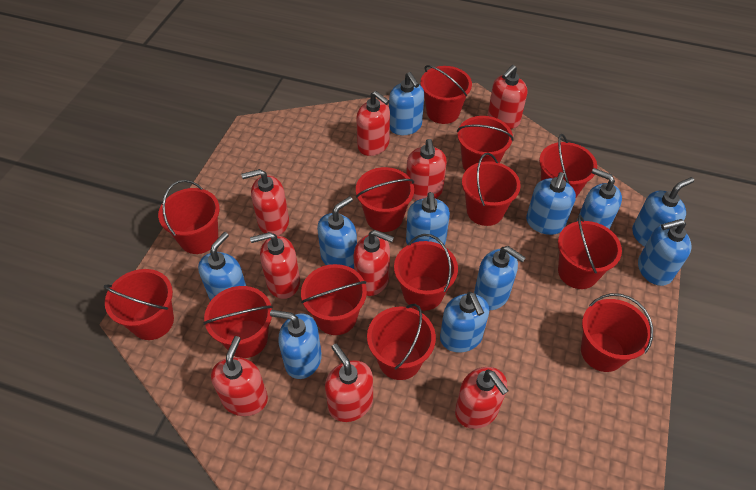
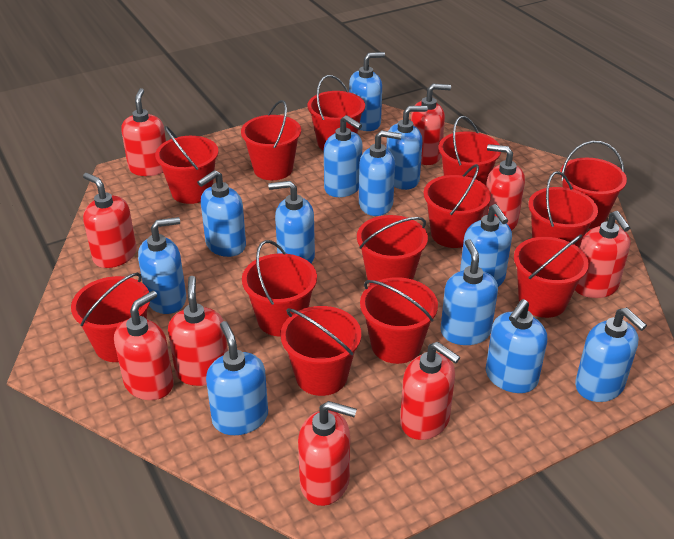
blue soap dispenser: [198,232,246,301] [270,310,322,379] [317,196,357,269] [389,72,424,135] [406,192,450,245] [440,292,489,353] [474,246,526,310] [526,172,576,235] [576,168,622,229] [632,177,694,247] [638,219,692,286] = 11 -> [138,217,186,314] [197,170,246,257] [206,321,268,435] [268,181,315,264] [324,115,362,197] [349,52,385,131] [359,130,401,216] [386,106,428,190] [441,239,498,345] [460,204,512,287] [486,299,547,393] [575,307,647,402] = 12

